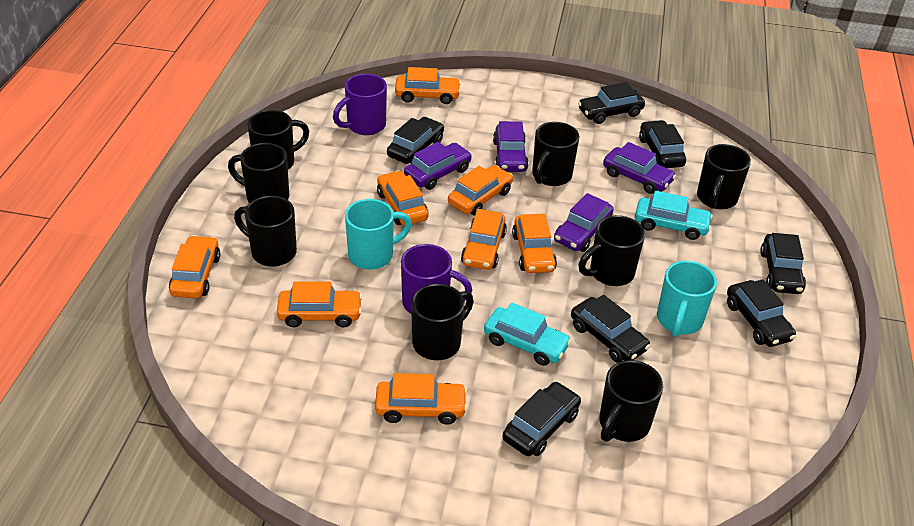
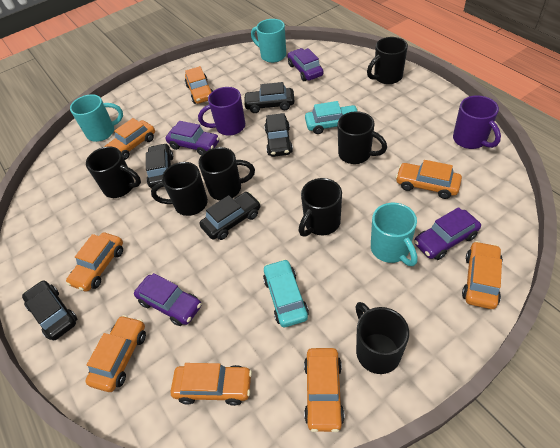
black car: [387,117,444,164] [503,382,581,456] [571,295,651,363] [578,82,645,124] [639,120,686,168] [727,279,796,347] [760,233,806,294] = 7 -> [22,280,77,340] [146,143,173,189] [199,192,261,240] [243,82,295,113] [264,113,293,157] = 5
black mug: [228,143,289,203] [234,196,297,267] [247,110,309,170] [411,284,474,360] [532,122,579,186] [578,215,645,286] [599,360,663,442] [697,144,751,209] = 8 -> [86,146,141,198] [151,162,208,216] [198,147,255,200] [299,178,342,237] [338,111,387,164] [356,302,409,374] [367,37,408,84] = 7
turquoise mug: [345,199,412,270] [657,261,717,337] = 2 -> [70,94,123,142] [251,19,286,63] [371,203,417,266] = 3

